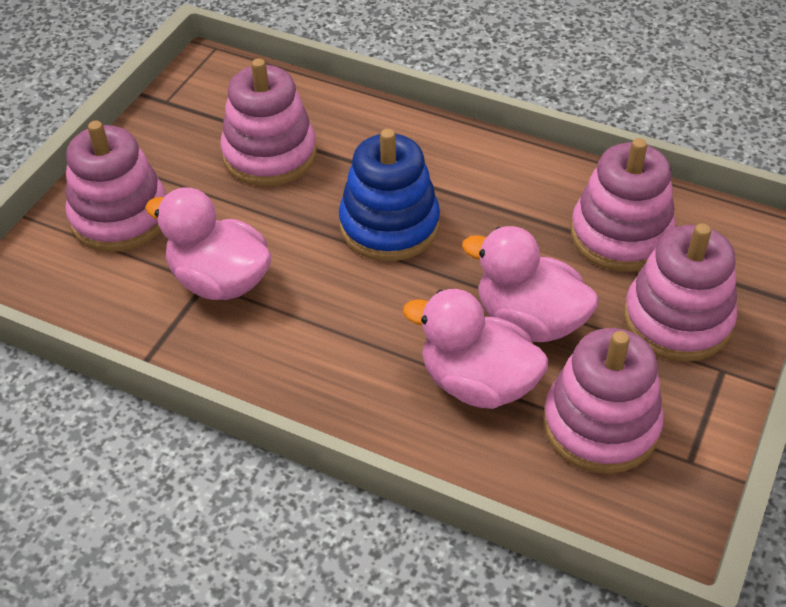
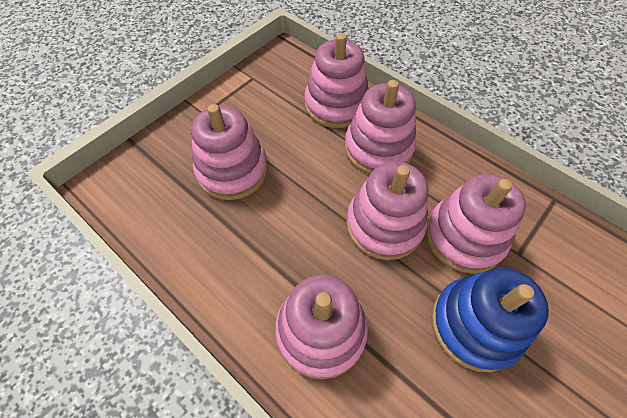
pink duck: [145,187,272,300] [403,289,549,409] [462,226,599,342] = 3 -> none = 0
pink stacking toy: [65,121,166,252] [220,58,317,186] [543,328,664,474] [571,138,676,272] [624,223,737,362] = 5 -> [191,104,268,200] [275,275,368,380] [304,33,368,128] [345,80,416,174] [346,162,429,260] [426,174,526,274] = 6

